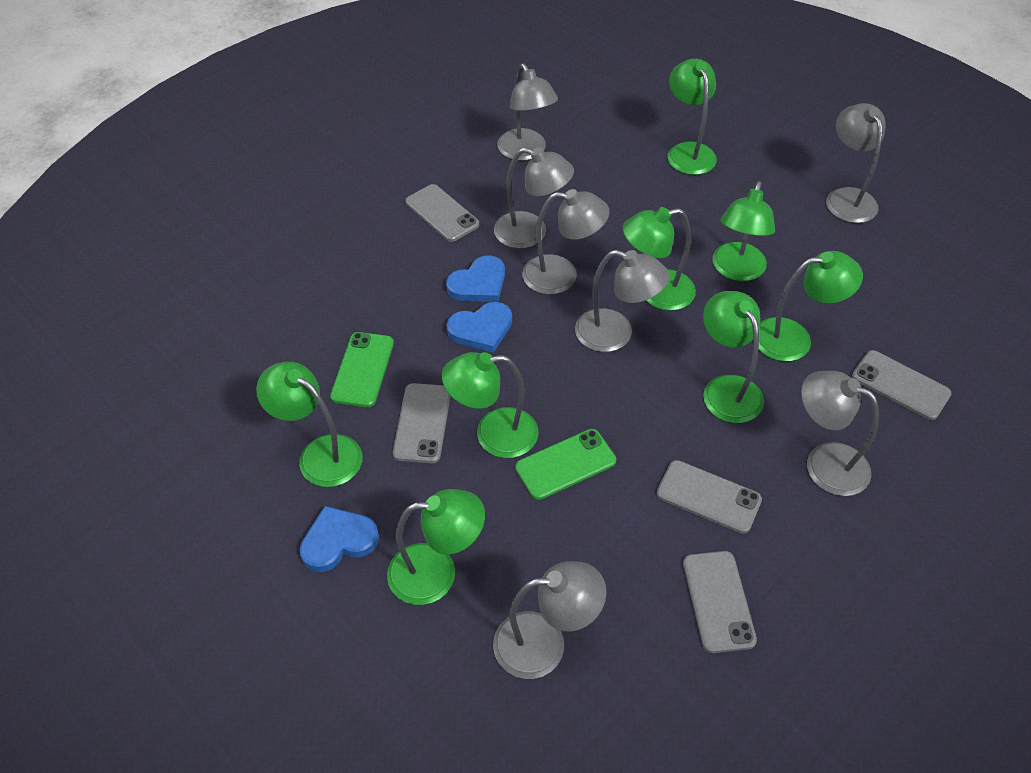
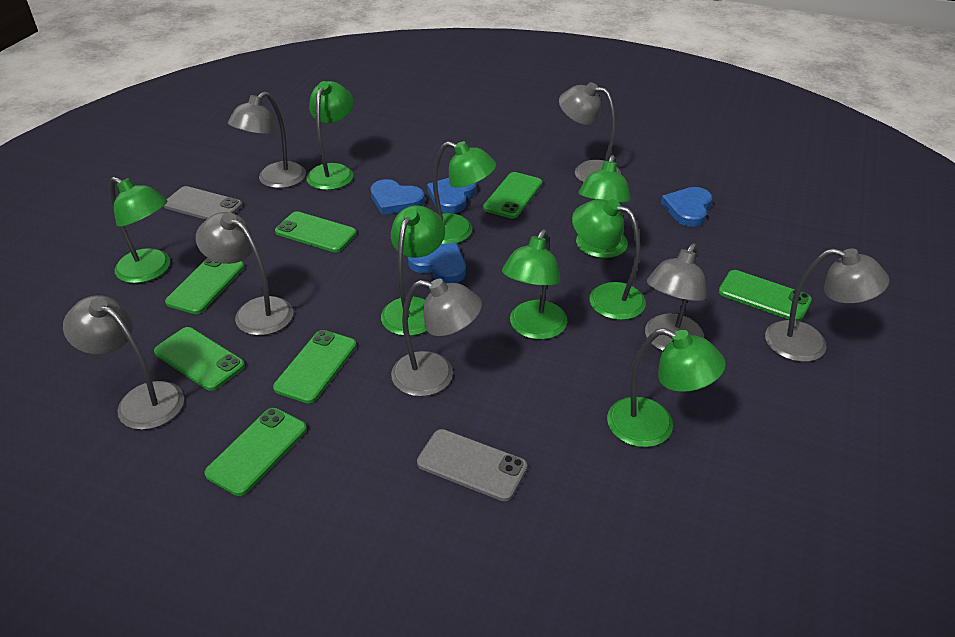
blue heart: [300,506,379,572] [446,255,505,302] [446,302,512,353] = 3 -> [371,179,425,215] [408,243,466,284] [427,178,476,214] [661,187,712,227] = 4
green phone: [330,332,394,407] [515,429,616,500] = 2 -> [154,327,245,391] [165,258,244,314] [204,408,307,496] [273,330,356,403] [275,211,357,252] [483,172,542,219] [719,270,812,321] = 7
grey phone: [393,383,451,463] [405,184,479,242] [657,460,762,534] [683,551,757,653] [852,350,952,420] = 5 -> [164,186,242,219] [417,429,527,501] = 2

